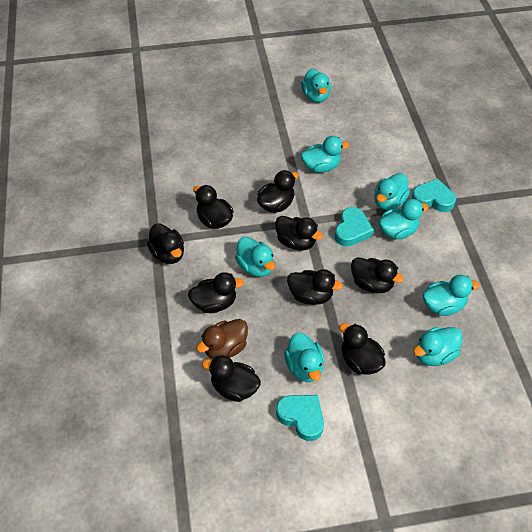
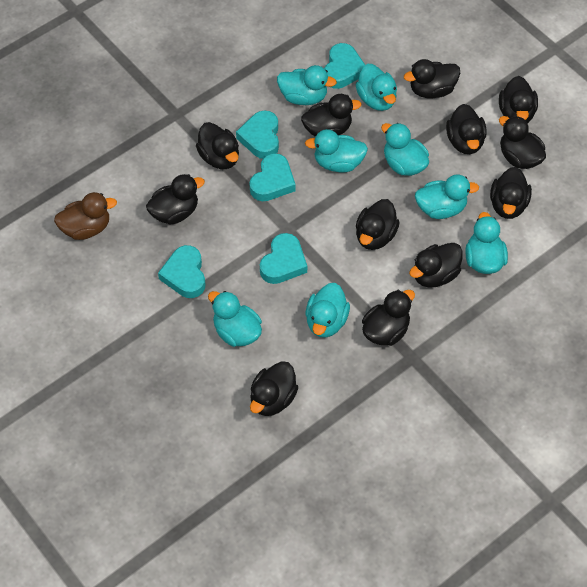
black duck: [147,223,184,264] [188,272,244,313] [193,185,234,229] [202,355,261,402] [257,170,299,213] [275,216,323,250] [287,269,343,305] [339,323,386,375] [351,257,404,293] = 9 -> [146,174,205,225] [196,122,239,169] [250,361,298,416] [301,94,361,137] [356,199,400,250] [362,290,415,346] [404,59,460,98] [409,243,463,288] [446,104,487,154] [490,167,532,219] [499,76,538,123] [499,116,546,169] = 12
turquoise heart: [276,395,324,441] [335,207,374,246] [412,178,456,212] = 3 -> [158,245,205,298] [236,110,279,159] [249,153,296,201] [260,233,307,284] [324,43,365,89] = 5

